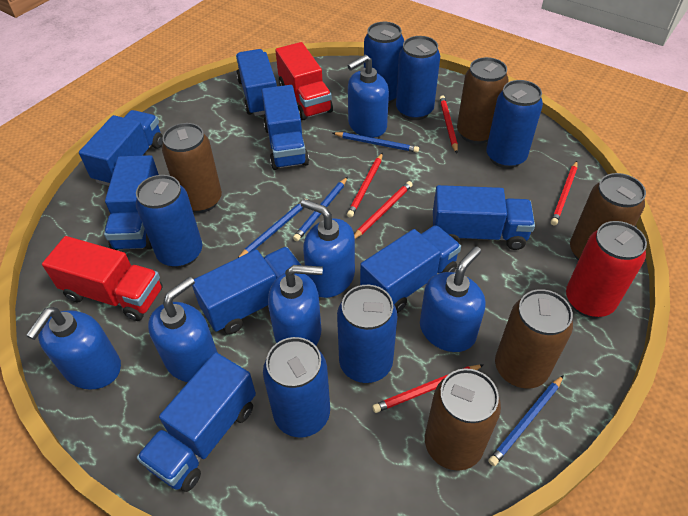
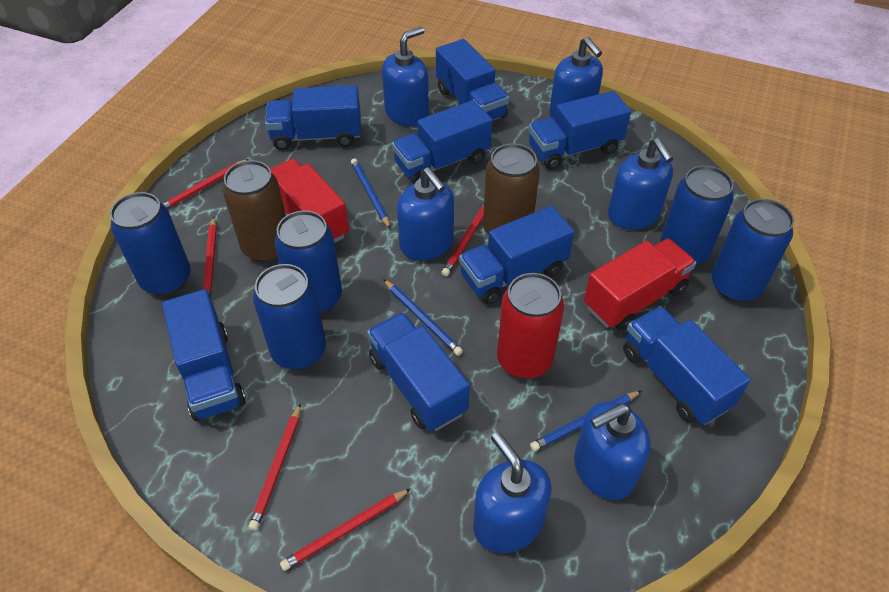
blue can: [136,175,202,268] [263,337,330,437] [337,285,397,383] [364,22,404,104] [396,36,440,120] [486,80,543,168] = 6 -> [110,192,191,296] [253,264,326,370] [275,211,342,314] [660,165,734,266] [711,199,794,303] = 5
blue pencil: [238,199,307,258] [293,177,348,241] [333,132,419,153] [488,375,564,466] = 4 -> [351,158,391,229] [383,279,463,356] [530,391,641,451] = 3
brown can: [162,123,222,213] [425,368,501,471] [457,57,509,144] [495,289,573,389] [570,173,646,261] = 5 -> [223,160,286,262] [483,143,540,235] = 2

